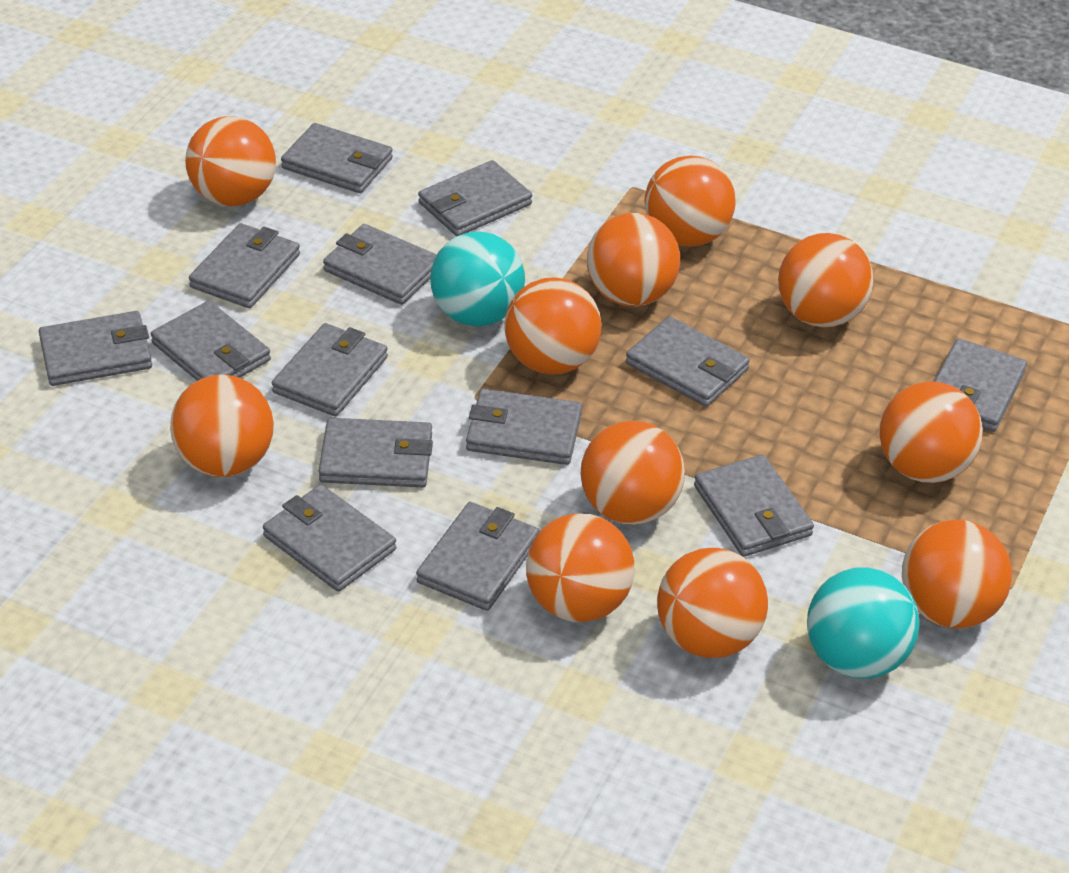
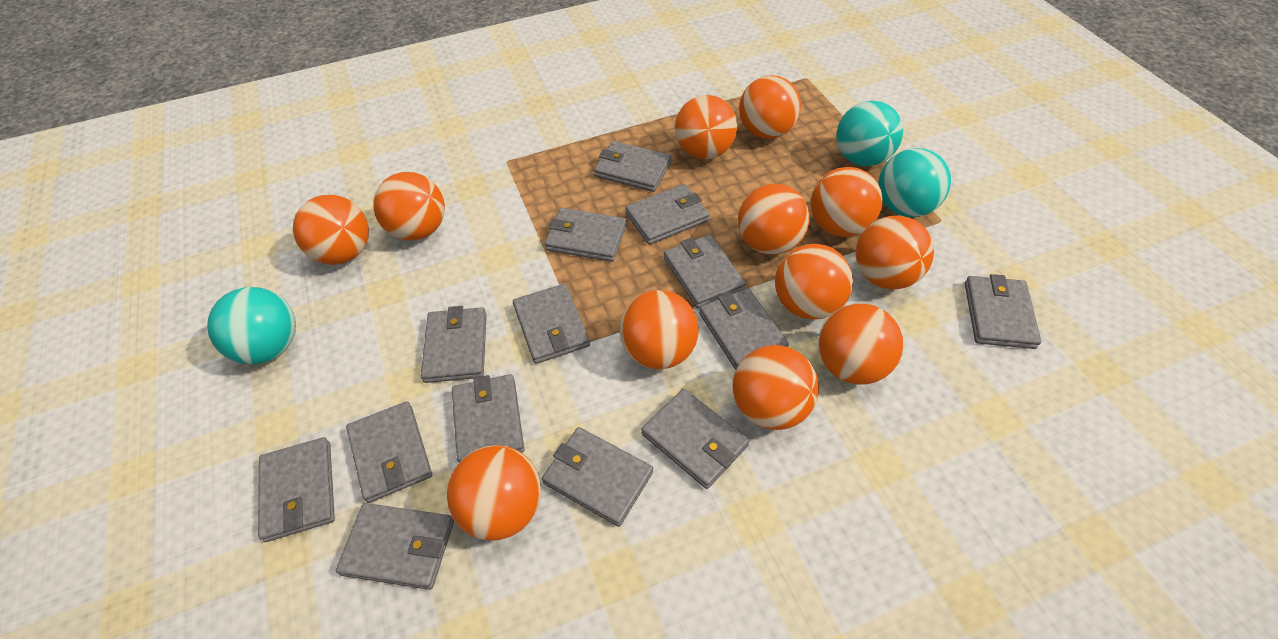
orange ball: [170,374,274,477] [185,116,276,206] [504,277,602,375] [526,513,634,622] [580,421,685,525] [587,213,680,307] [644,155,736,247] [657,548,768,658] [778,233,873,328] [880,381,983,483] [902,520,1012,629] = 11 -> [293,195,369,265] [373,172,445,241] [447,445,541,541] [620,290,699,369] [675,95,737,159] [733,345,819,430] [738,184,809,255] [739,75,801,139] [775,244,853,320] [811,167,883,237] [818,303,904,385] [856,216,934,289] = 12
turquoise ball: [430,231,525,327] [807,567,920,679] = 2 -> [207,287,296,364] [836,101,903,166] [878,148,951,217] = 3

